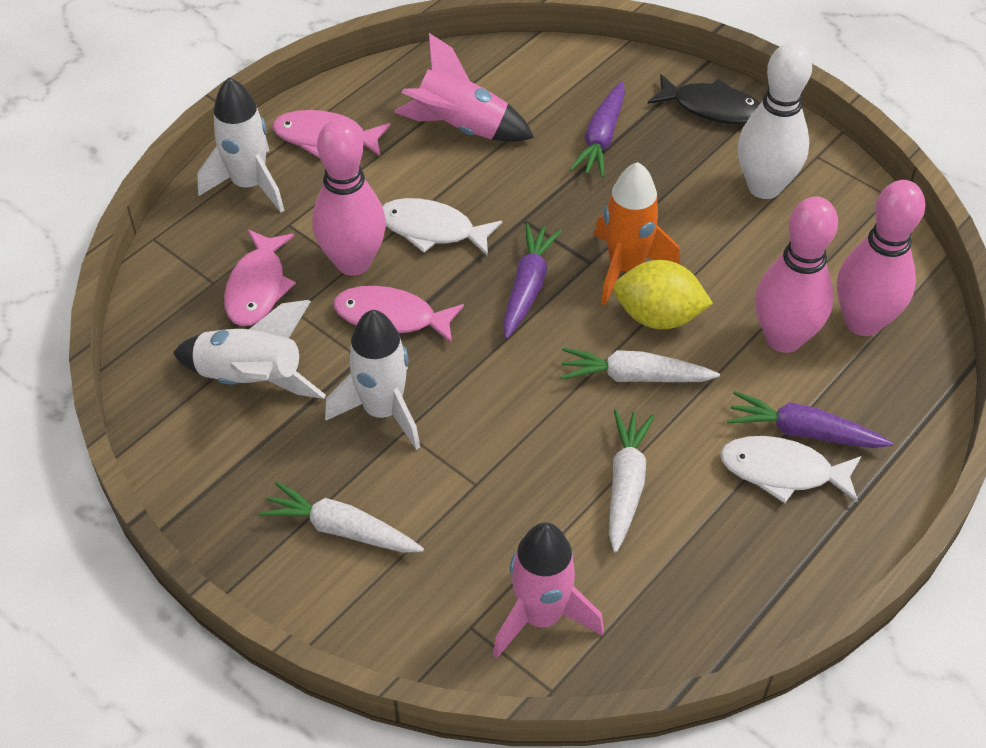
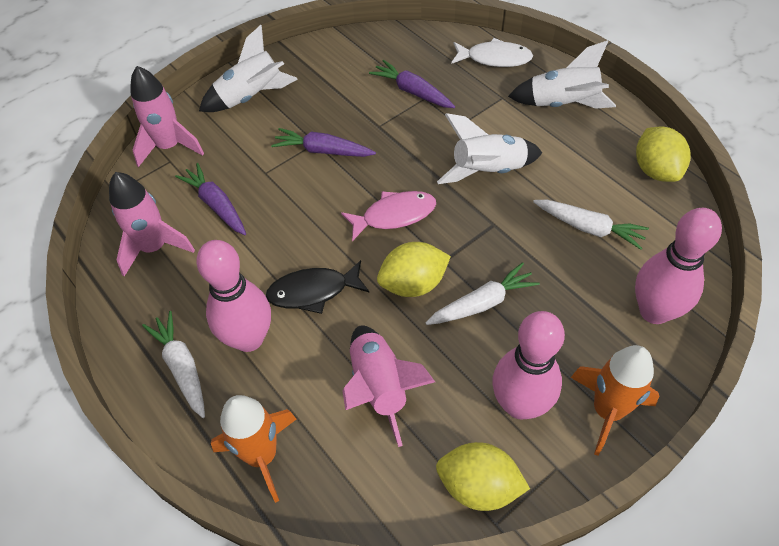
orange rocket: [594,162,680,305] = 1 -> [211,395,296,503] [571,345,659,456] = 2
pink fish: [224,229,296,326] [272,110,391,158] [333,286,464,344] = 3 -> [341,191,436,241] = 1
pink rocket: [394,33,534,142] [493,523,604,659] = 2 -> [109,172,195,277] [131,66,204,167] [343,326,435,447] = 3
white bowling pin: [738,43,812,199] = 1 -> none = 0
white fish: [382,198,502,256] [720,436,861,503] = 2 -> [451,38,533,67] = 1
yellow lemon: [613,260,713,329] = 1 -> [377,242,451,297] [436,442,530,511] [636,126,691,182] = 3

